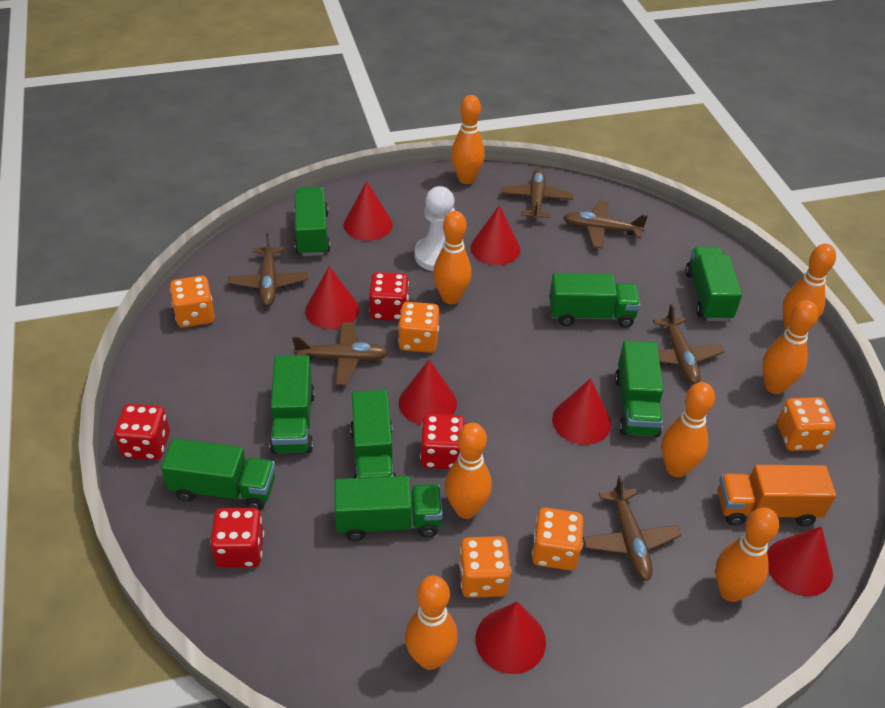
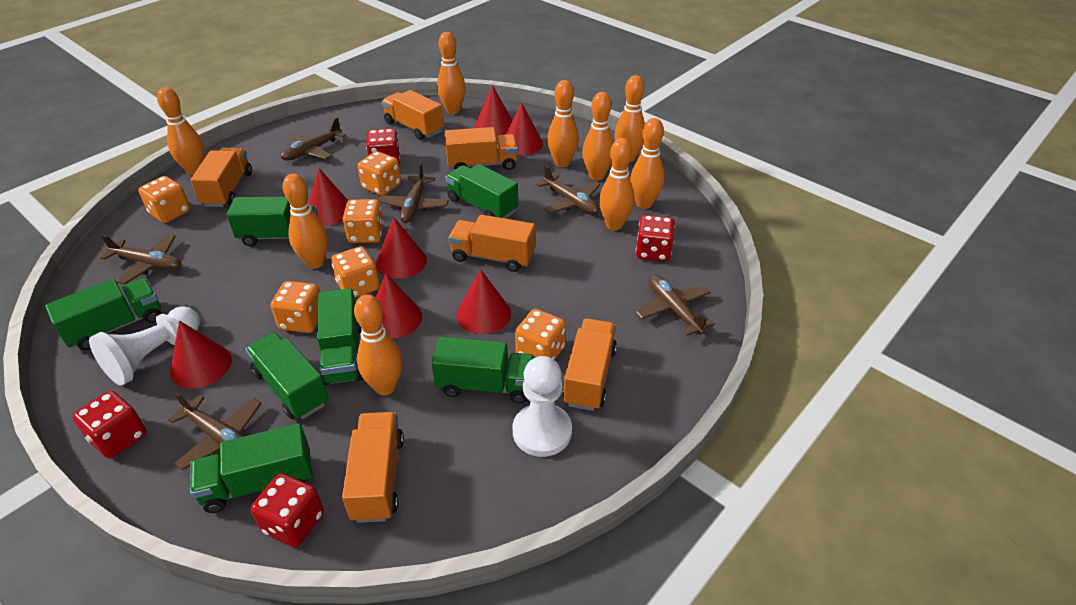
green truck: [161,438,275,510] [270,355,315,454] [294,187,330,256] [334,476,443,541] [350,390,396,478] [549,273,641,328] [615,341,663,437] [685,247,742,321] = 8 -> [45,278,161,350] [190,423,313,513] [227,196,317,246] [245,332,328,419] [317,288,363,385] [431,337,536,404] [445,164,518,219] = 7
orange bowling pin: [405,576,458,670] [433,211,472,304] [445,423,492,519] [451,95,485,184] [662,382,715,477] [716,507,779,602] [762,300,818,394] [782,244,836,330] = 8 -> [157,87,204,175] [283,174,328,269] [354,294,402,395] [437,32,466,114] [547,80,579,167] [582,92,614,180] [599,138,634,230] [615,75,645,162] [630,118,665,209] = 9
orange dice: [170,276,215,328] [398,302,439,353] [459,536,511,598] [532,508,584,570] [777,397,835,451] = 5 -> [138,176,190,223] [270,281,320,333] [331,246,380,298] [343,199,384,243] [357,151,401,195] [515,309,566,360] = 6
orange truck: [718,465,836,526] = 1 -> [190,147,252,207] [342,412,404,523] [382,90,444,140] [445,127,518,170] [448,215,535,272] [563,318,617,411] = 6
white pawn: [415,186,455,271] = 1 -> [89,306,200,386] [513,356,572,457] = 2

